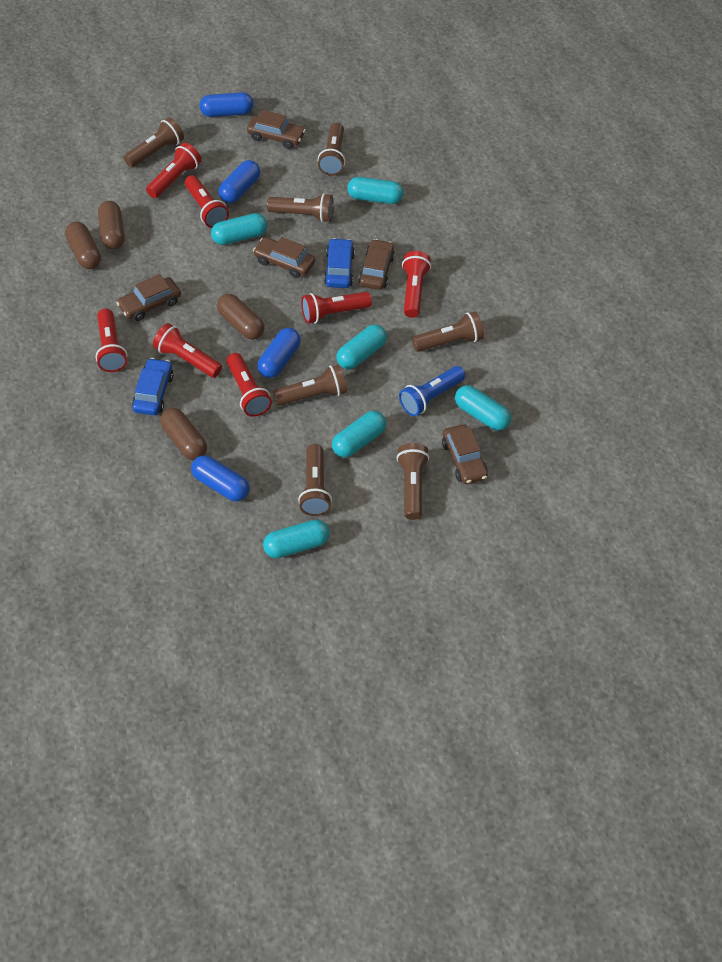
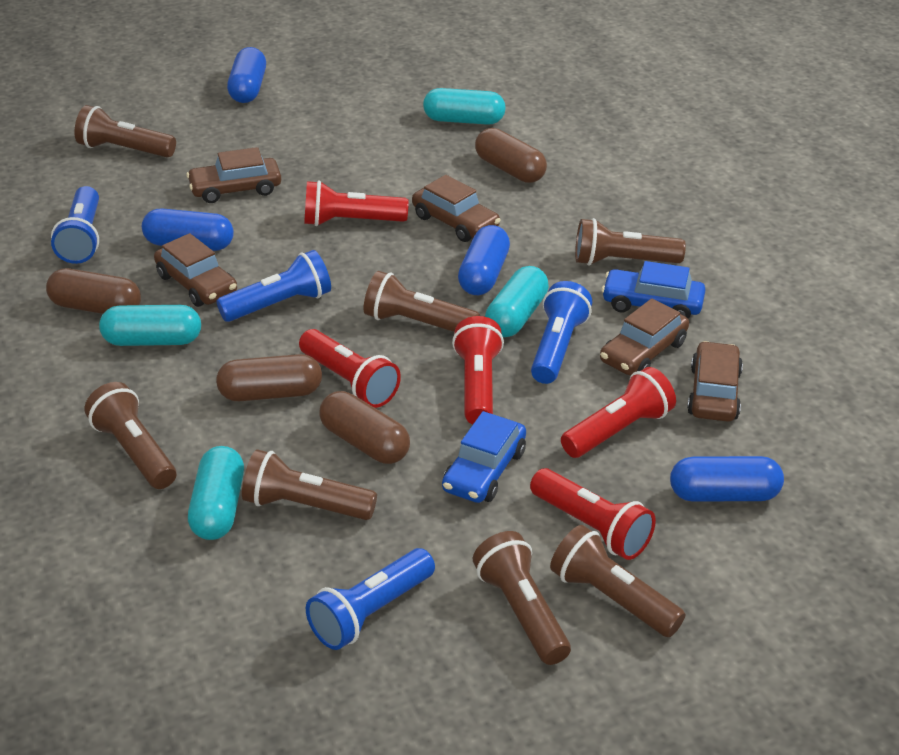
blue flashlight: [399,366,465,416] = 1 -> [51,186,99,264] [217,250,331,322] [306,548,435,650] [531,281,592,384] = 4
red flashlight: [96,309,127,372] [146,143,201,198] [153,323,222,378] [185,175,229,228] [226,353,272,417] [301,292,372,324] [402,251,431,318] = 7 -> [299,329,401,408] [304,180,409,226] [452,316,504,425] [530,468,656,560] [561,367,676,458] = 5
turquoise capsule: [211,213,268,245] [263,519,330,558] [332,411,386,457] [337,324,387,369] [347,177,403,204] [455,385,511,430] = 6 -> [99,305,201,346] [188,446,244,540] [423,88,506,125] [485,266,549,337] = 4

